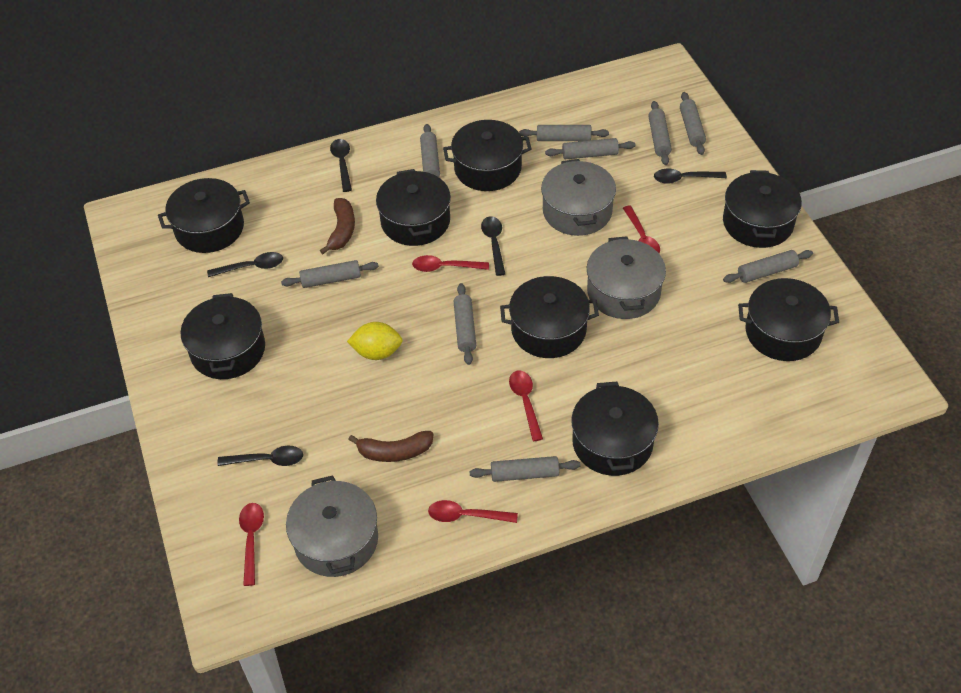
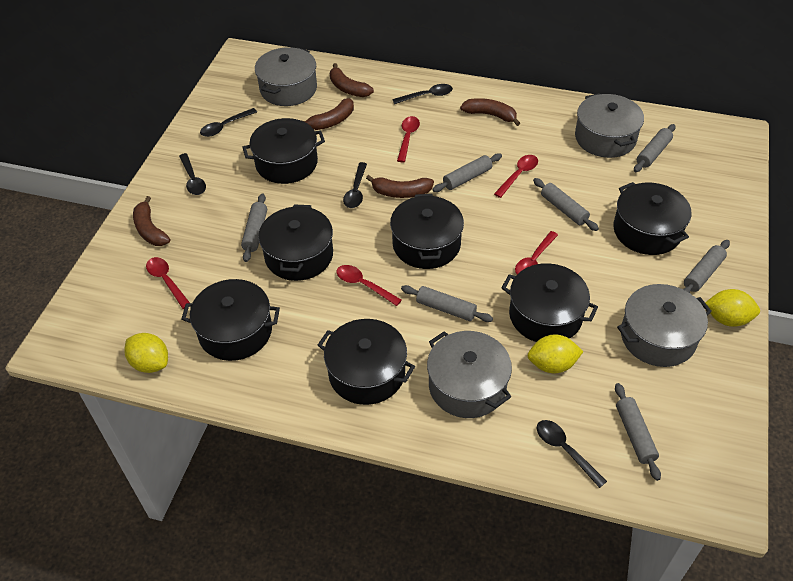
black pot: [158,178,250,253] [181,293,265,379] [376,169,451,246] [443,120,532,191] [500,276,599,358] [571,382,659,476] [723,170,802,248] [738,278,839,361] = 8 -> [181,279,280,361] [242,118,325,184] [258,205,333,281] [318,319,415,405] [390,194,464,269] [502,263,598,342] [613,182,691,255] = 7
brown banana: [320,198,355,254] [348,431,434,462] = 2 -> [133,196,170,246] [303,98,354,130] [330,63,374,97] [366,175,434,198] [460,98,520,126] = 5
grey pot: [286,475,378,577] [541,159,616,236] [587,236,666,319] = 3 -> [255,47,317,106] [427,331,512,418] [575,93,644,158] [617,284,712,367] = 4
grey rolling pin: [281,260,379,288] [420,124,440,177] [453,283,476,365] [469,456,580,482] [519,125,609,141] [545,138,636,159] [648,101,672,165] [680,92,706,155] [723,250,813,283] = 9 -> [241,193,267,262] [401,285,493,322] [432,153,502,192] [533,178,599,231] [615,383,661,481] [634,124,675,172] [683,240,730,293] = 7
yellow lemon: [347,322,403,360] = 1 -> [124,333,168,373] [528,334,583,373] [705,289,760,327] = 3

